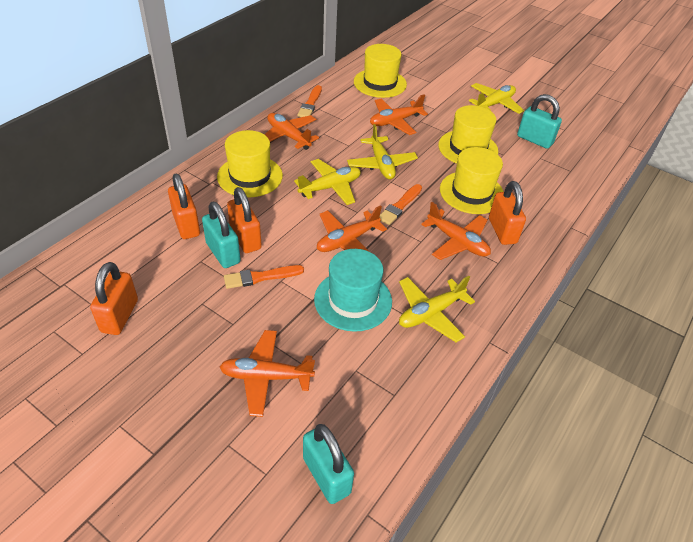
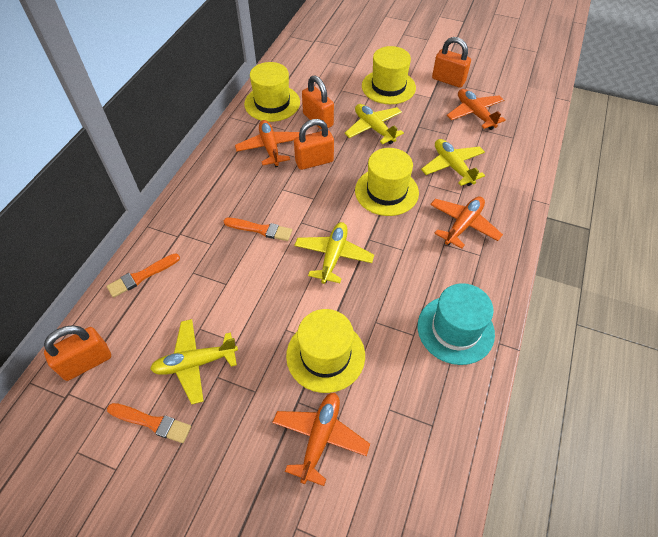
orange plane: [220,330,315,417] [264,113,319,150] [317,205,387,252] [370,94,428,135] [421,202,491,260] = 5 -> [235,120,299,167] [272,393,370,486] [430,196,503,249] [447,89,506,130] = 4
turquoise padlock: [202,202,241,268] [303,424,354,504] [517,94,562,149] = 3 -> none = 0

